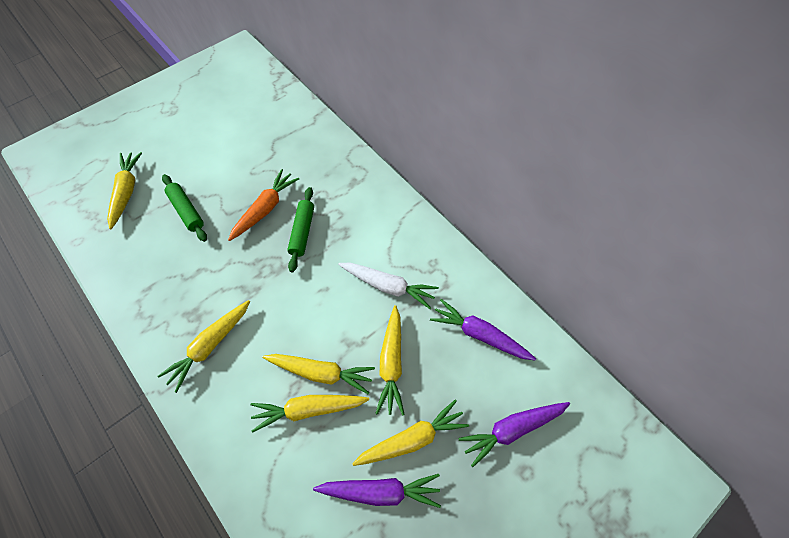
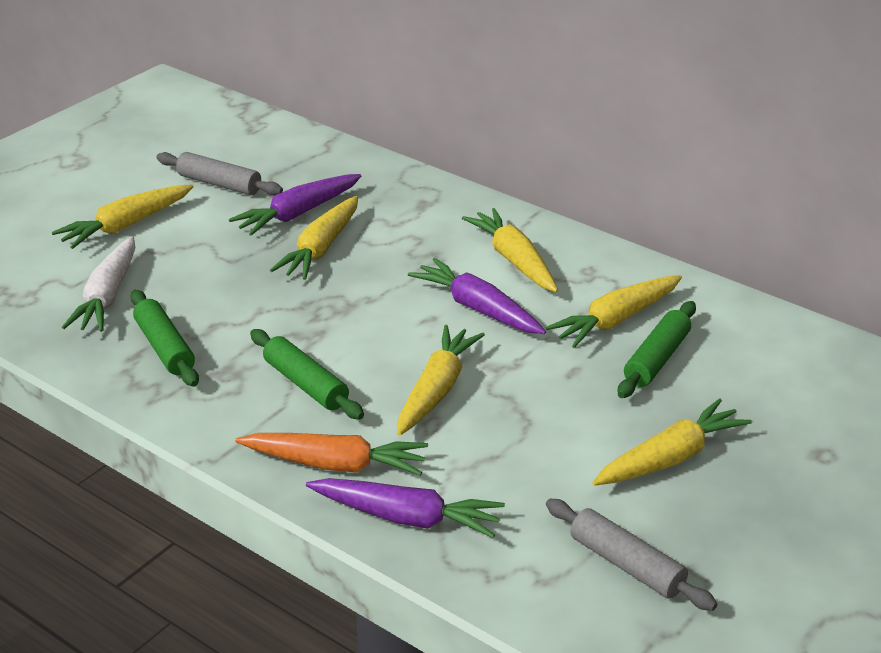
green rolling pin: [162,174,207,242] [287,187,314,272] = 2 -> [130,290,199,387] [250,329,364,419] [618,301,696,398] = 3
grey rolling pin: none = 0 -> [156,152,283,195] [546,499,717,611] = 2

